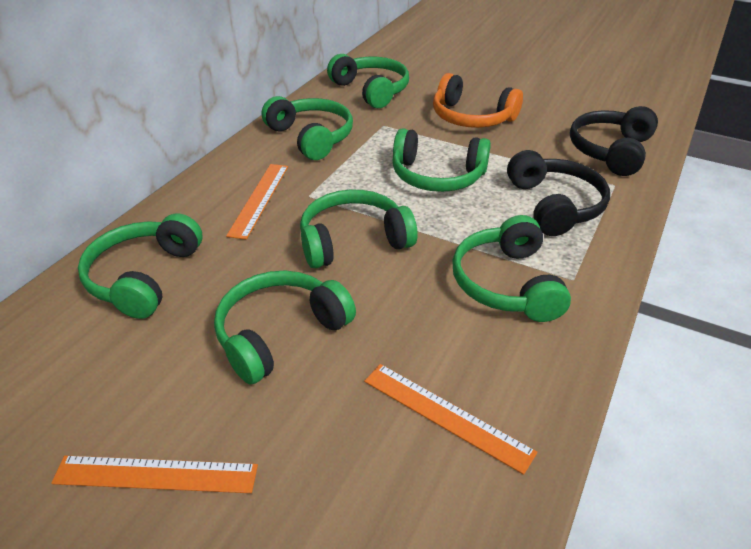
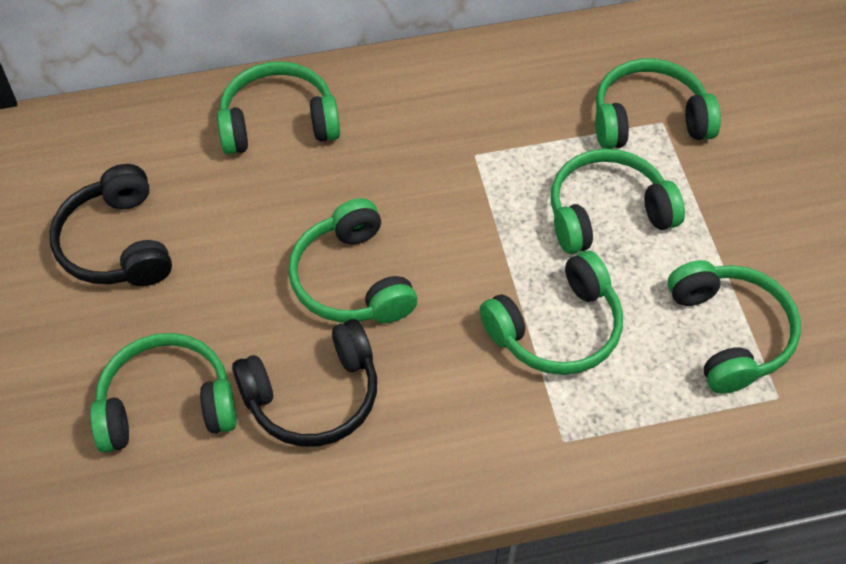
orange headphones: [433,73,523,128] = 1 -> none = 0
orange ruler: [51,456,258,493] [226,164,288,240] [364,364,537,475] = 3 -> none = 0

